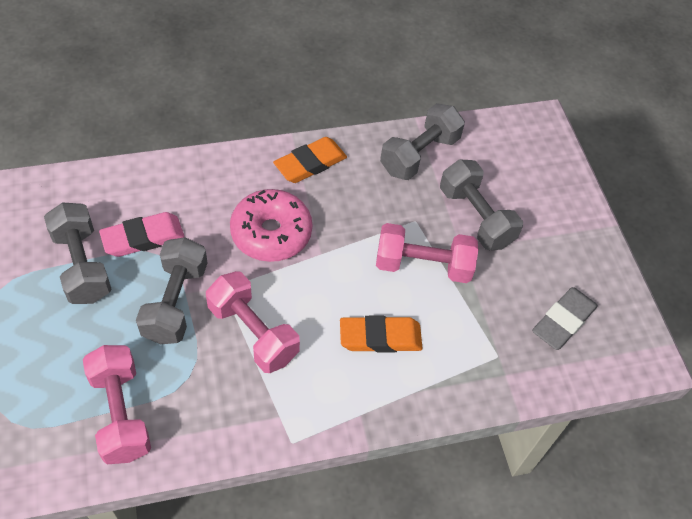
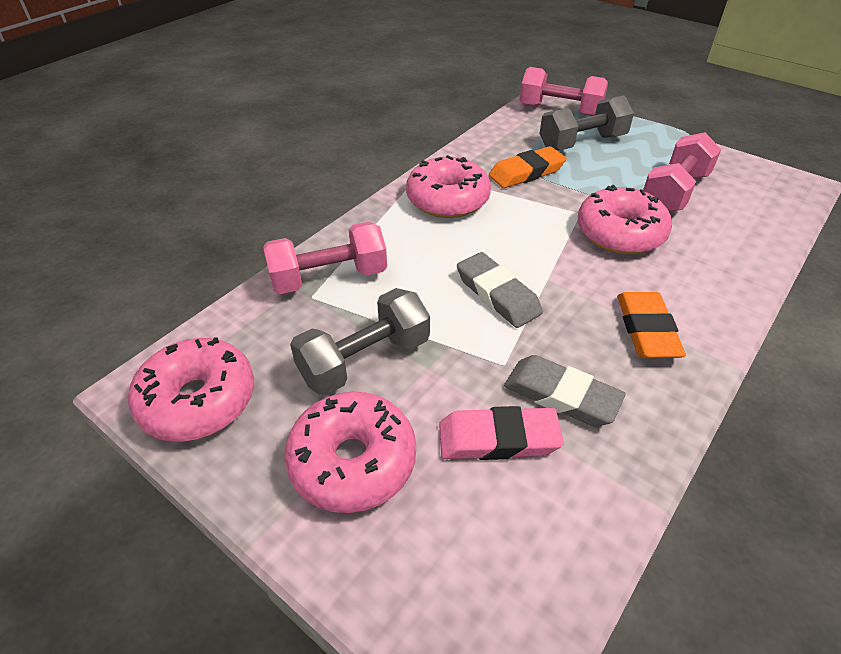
grey dumbbell: [44,202,112,304] [136,237,207,344] [380,103,465,180] [440,160,523,250] = 4 -> [290,288,430,395] [539,96,634,151] = 2
grey eraser: [532,287,598,350] = 1 -> [457,252,543,328] [504,355,626,427] = 2
pink donut: [230,189,312,262] = 1 -> [128,337,254,442] [284,392,416,513] [406,155,491,218] [577,185,672,254] = 4

